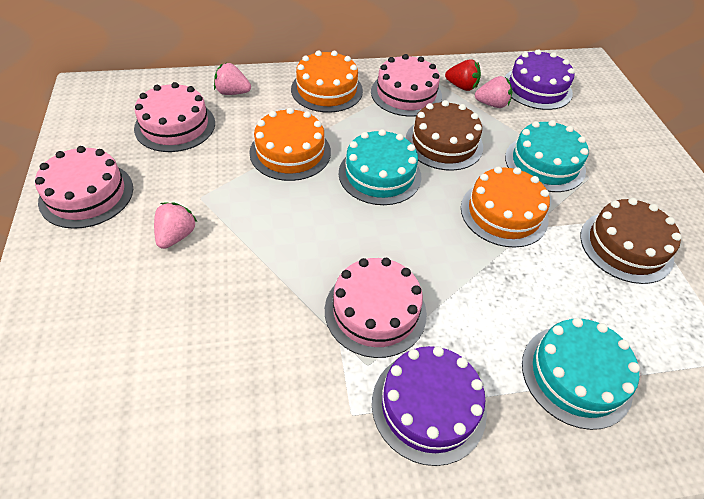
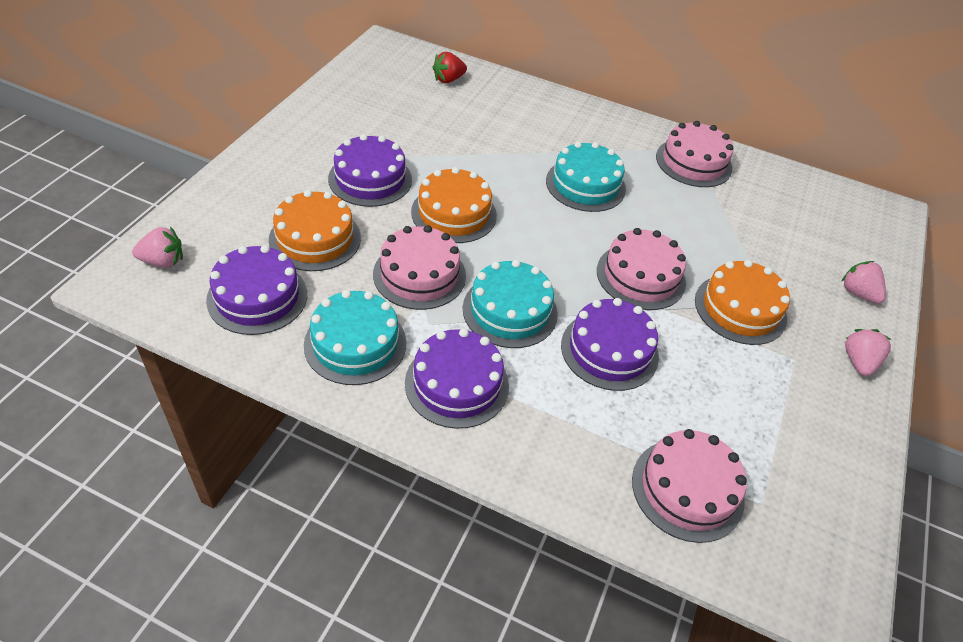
brown cake: [406,100,483,171] [580,198,682,284] = 2 -> none = 0
purple cake: [372,346,487,466] [505,49,575,110] = 2 -> [206,245,307,335] [328,134,412,207] [405,328,509,429] [561,298,659,391] = 4

